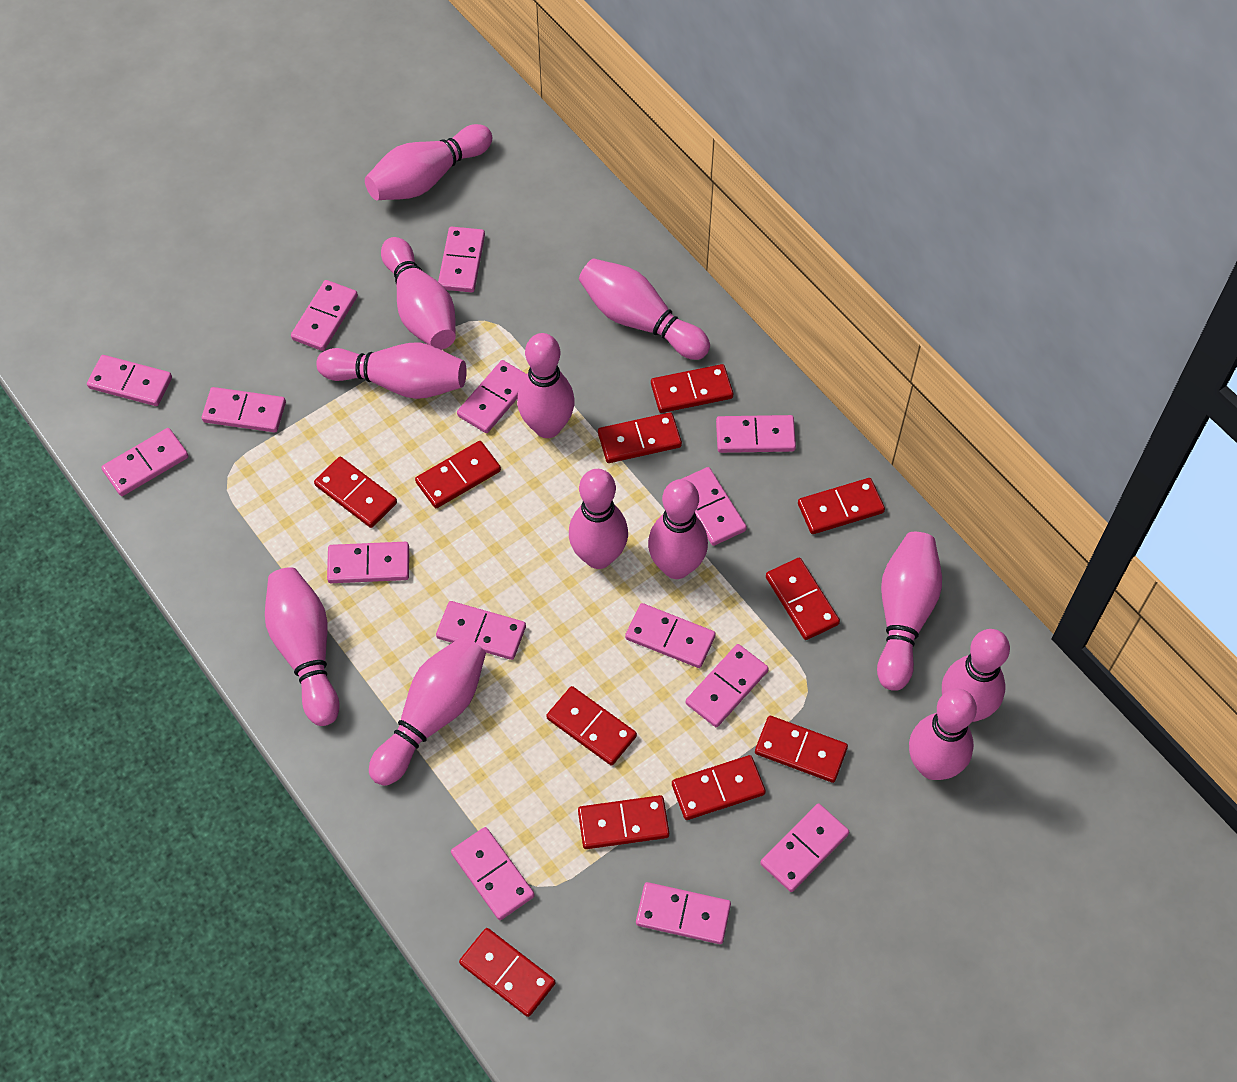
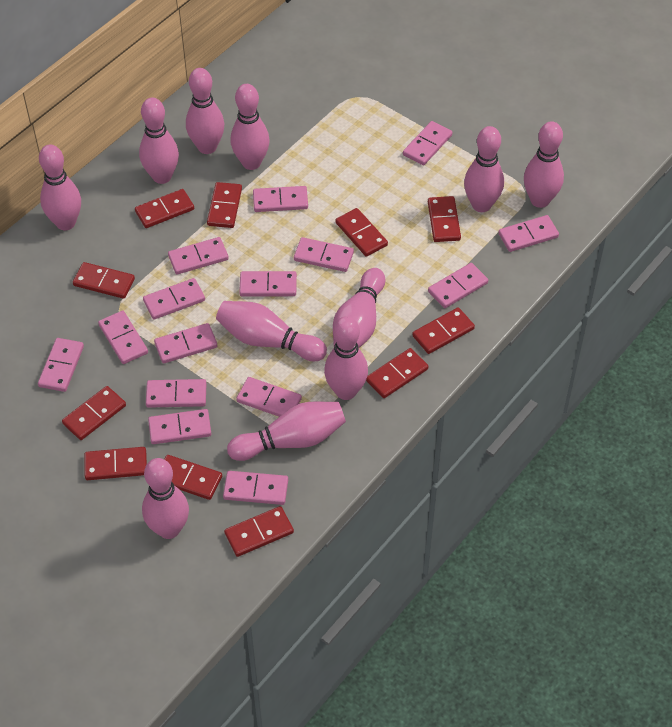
pink bowling pin: [265,567,340,726] [316,343,467,399] [365,124,492,200] [369,636,486,786] [381,237,456,350] [517,333,575,438] [569,469,628,569] [579,258,710,360] [648,479,708,579] [877,532,942,691] [909,689,977,780] [942,629,1010,722] = 12 -> [39,144,81,230] [139,98,179,184] [142,458,189,539] [186,68,224,154] [216,301,327,361] [227,401,346,461] [231,84,270,170] [324,316,368,400] [333,268,385,348] [464,126,504,212] [524,121,564,208] = 11

